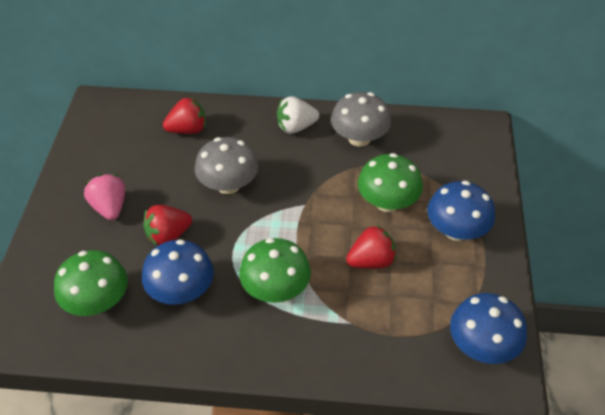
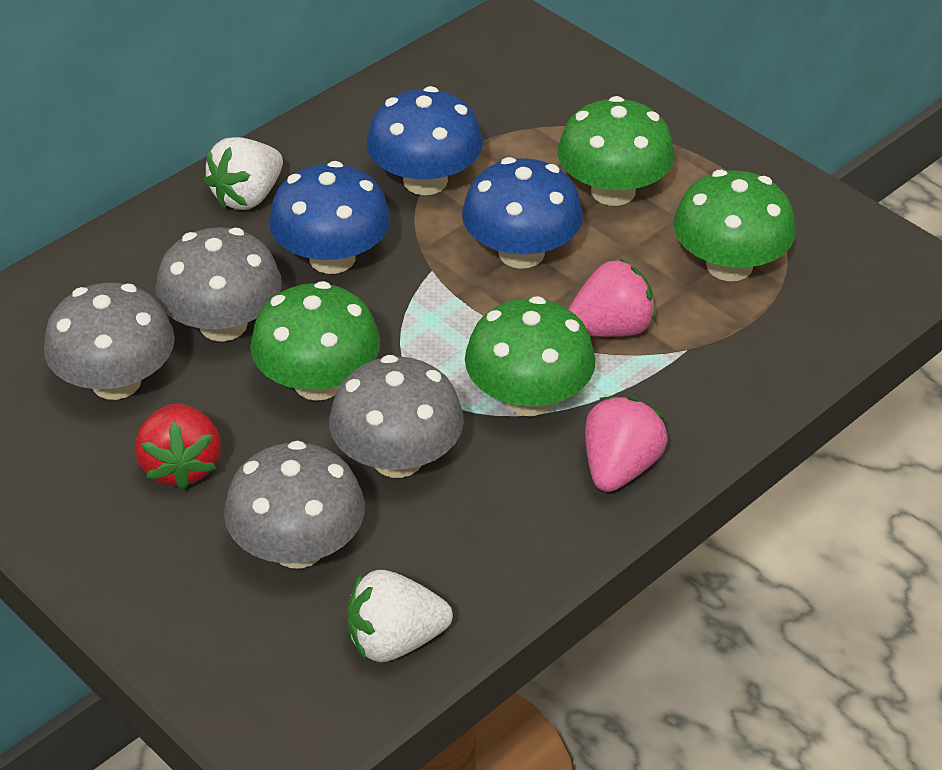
green mushroom: [54,250,128,316] [239,238,311,303] [358,153,423,212] = 3 -> [250,281,380,401] [465,296,596,416] [557,96,675,206] [673,170,796,281] = 4
grey mushroom: [195,137,258,194] [331,92,391,147] = 2 -> [44,283,175,400] [156,227,282,342] [224,441,365,568] [329,355,464,478] = 4
pink strawberry: [84,174,125,220] = 1 -> [568,259,656,337] [585,397,668,492] = 2
red strawberry: [143,205,192,246] [163,97,206,134] [346,225,396,269] = 3 -> [135,403,221,490] = 1
white strawberry: [277,96,319,134] = 1 -> [204,137,283,210] [347,570,453,662] = 2

